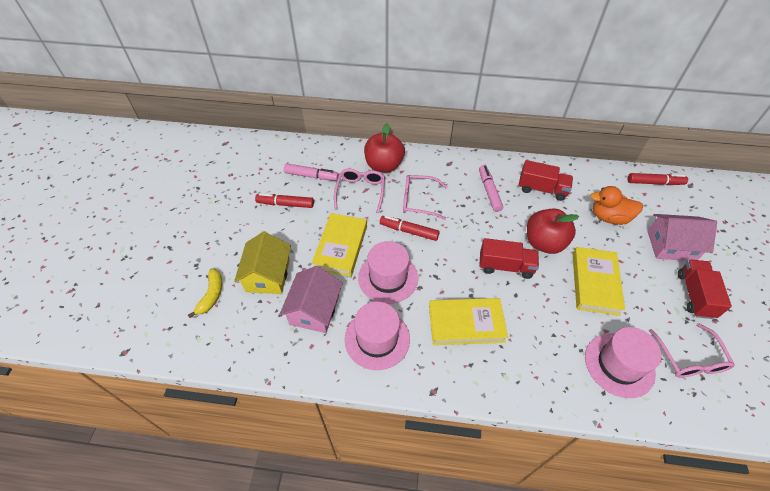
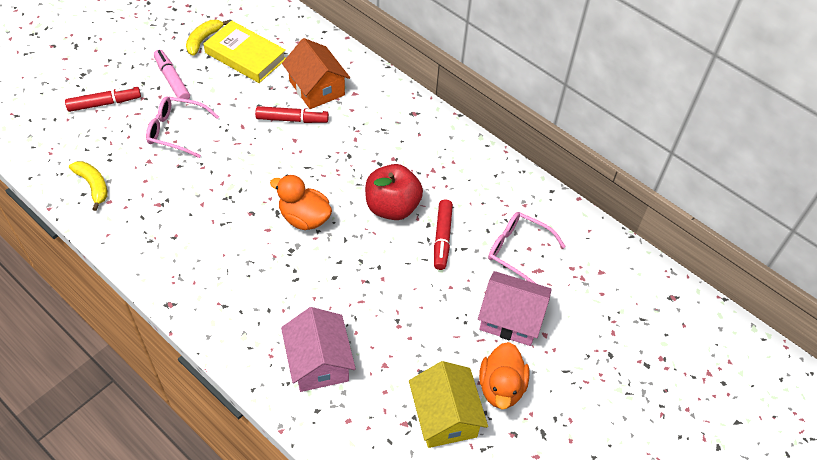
orange duck: [590,186,643,225] = 1 -> [270,175,332,230] [479,342,529,409] = 2
orange house: none = 0 -> [282,38,350,109] = 1
pink glasses: [334,169,385,214] [403,175,448,220] [649,323,735,378] = 3 -> [146,96,219,158] [488,212,566,284] = 2
pink hat: [345,302,410,370] [358,241,418,304] [585,327,662,398] = 3 -> none = 0
pink marker: [284,163,339,181] [479,165,503,212] = 2 -> [154,50,190,100] = 1
red apple: [364,123,405,172] [527,209,579,254] = 2 -> [365,164,423,220] = 1
red truck: [479,238,539,279] [519,160,573,201] [678,260,732,319] = 3 -> none = 0
yellow banana: [188,268,222,318] = 1 -> [69,161,107,211] [186,20,229,56] = 2
yellow book: [312,213,367,277] [429,298,508,345] [573,247,625,316] = 3 -> [203,20,286,83] = 1

